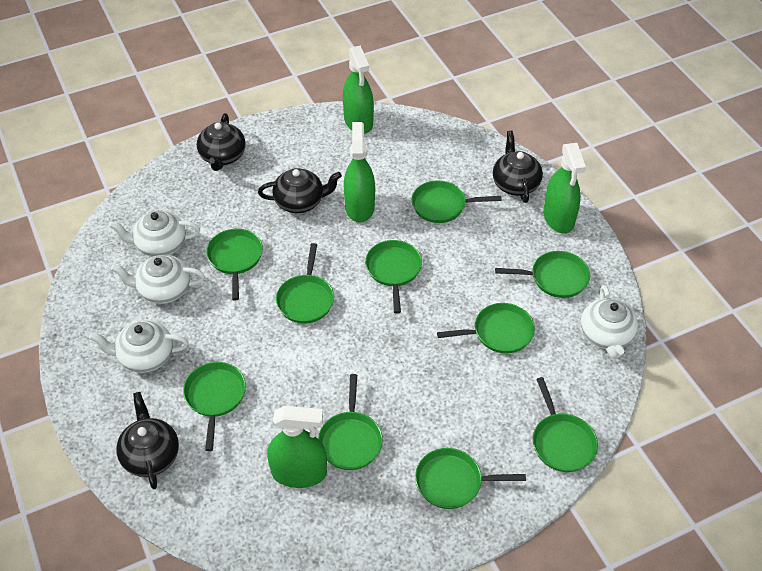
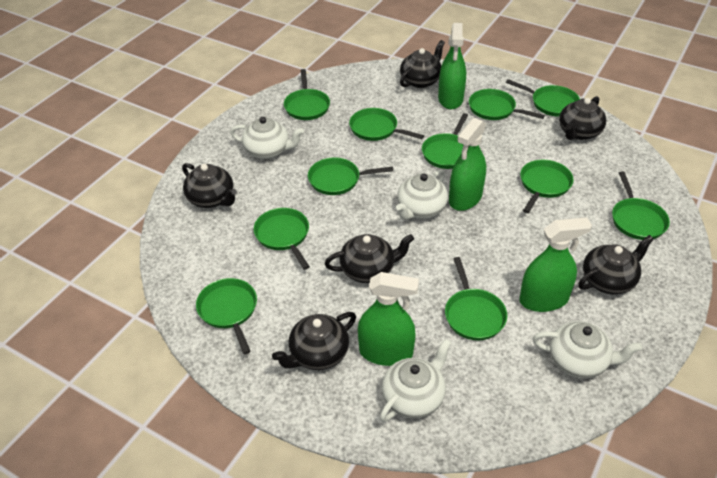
black teapot: [116,392,179,489] [197,113,246,171] [258,168,342,213] [493,131,543,203] = 4 -> [182,163,237,208] [272,312,356,370] [325,234,414,283] [400,40,445,88] [559,96,606,140] [579,235,654,295] = 6
green pan: [183,362,246,451] [206,229,263,300] [276,243,334,324] [318,374,383,470] [365,240,422,314] [412,180,502,223] [415,448,526,509] [437,303,535,354] [495,251,590,298] [533,377,598,472] = 10 -> [196,278,257,354] [253,208,310,270] [284,69,330,120] [308,158,393,195] [349,108,424,141] [422,113,468,169] [445,257,507,340] [469,89,545,120] [506,79,580,117] [520,160,574,213] [612,171,670,240] = 11

